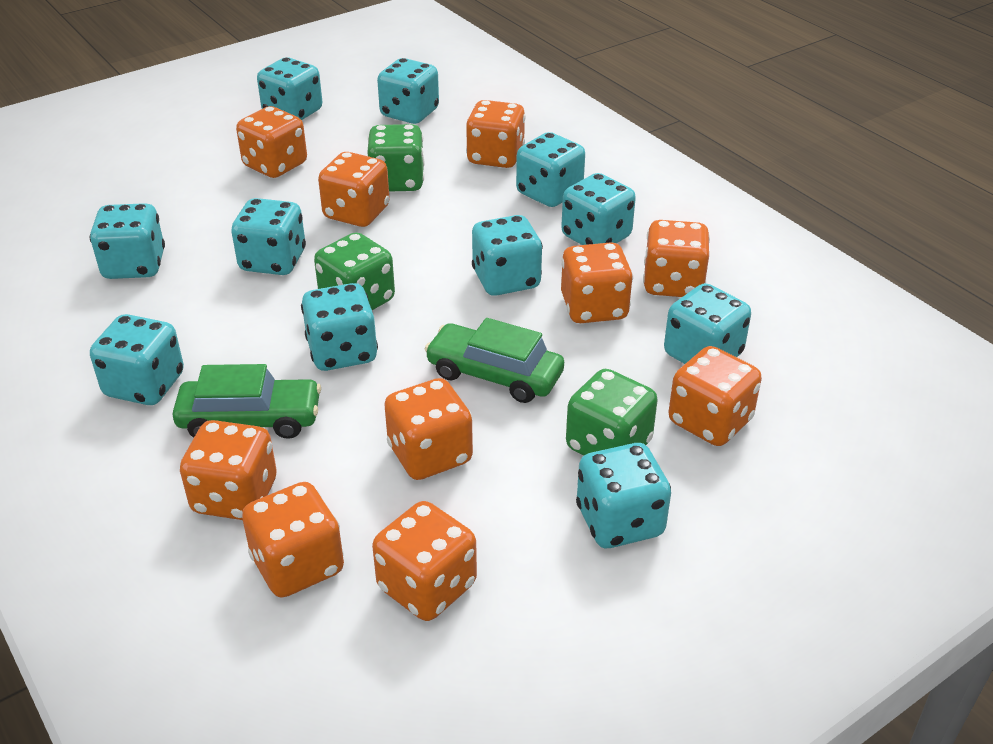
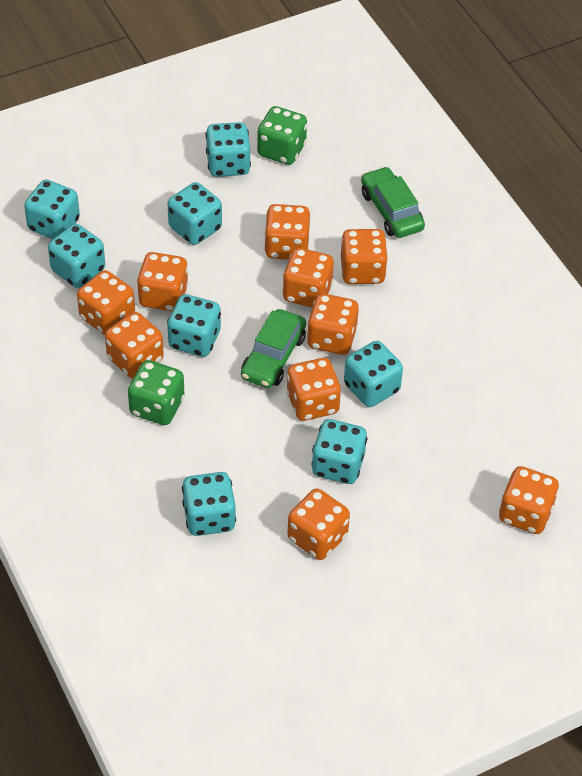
green dice: [314,232,395,310] [367,124,425,192] [566,369,658,456] = 3 -> [128,360,185,425] [257,106,307,165] = 2
turquoise dice: [90,203,165,279] [90,314,184,405] [231,198,306,275] [257,57,322,120] [301,283,378,371] [377,58,439,124] [472,215,543,296] [516,132,585,207] [561,173,636,245] [576,443,671,548] [664,283,751,364] = 11 -> [24,180,80,239] [48,224,105,288] [167,182,222,245] [167,294,221,357] [182,472,236,536] [205,122,251,177] [311,419,367,484] [344,341,403,407] = 8

